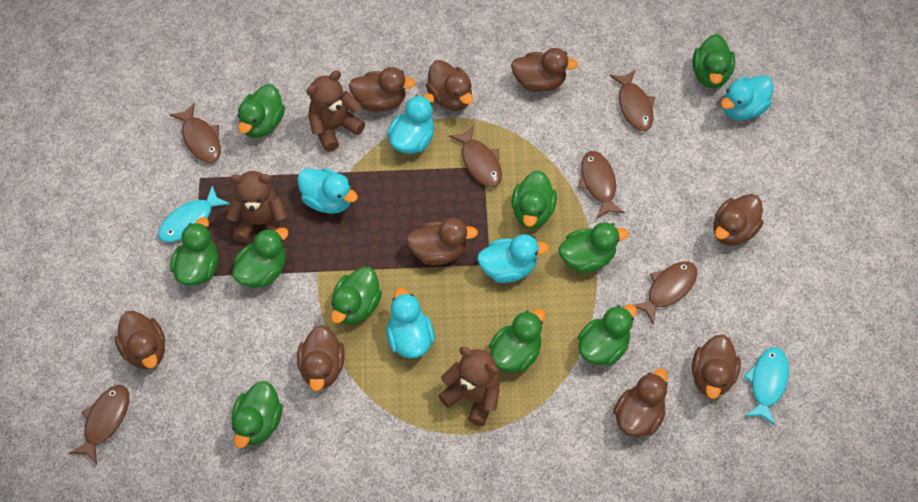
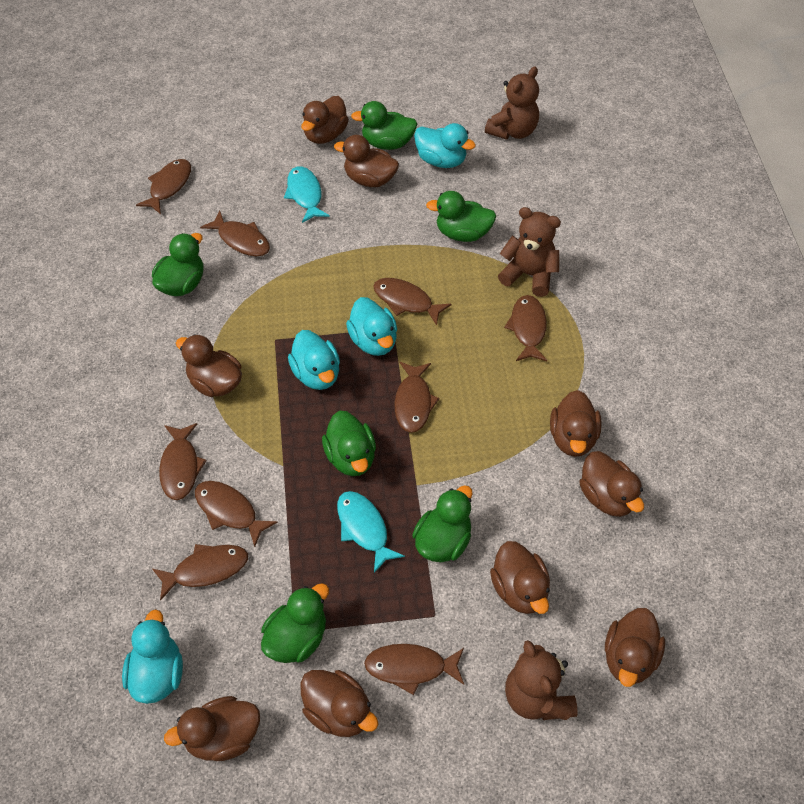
brown fish: [69,385,129,465] [170,102,221,163] [449,125,502,187] [578,151,625,218] [610,69,655,131] [634,261,697,325] = 6 -> [136,159,191,214] [152,544,248,601] [159,423,207,500] [195,481,278,547] [200,211,270,256] [364,644,464,695] [373,278,452,325] [395,362,440,433] [504,295,547,361] = 9
green duck: [170,217,218,286] [232,227,288,288] [232,381,283,448] [238,84,285,138] [331,267,382,325] [489,309,545,372] [512,170,557,228] [559,222,629,273] [578,304,637,366] [693,34,735,88] = 10 -> [152,233,203,296] [261,583,329,663] [322,411,376,476] [351,101,417,150] [412,485,473,562] [426,191,497,242] = 6
turquoise duck: [297,168,358,214] [386,287,435,358] [387,93,434,154] [477,234,549,283] [721,75,773,120] = 5 -> [122,609,183,704] [288,330,340,390] [346,297,397,356] [414,123,476,168] = 4

